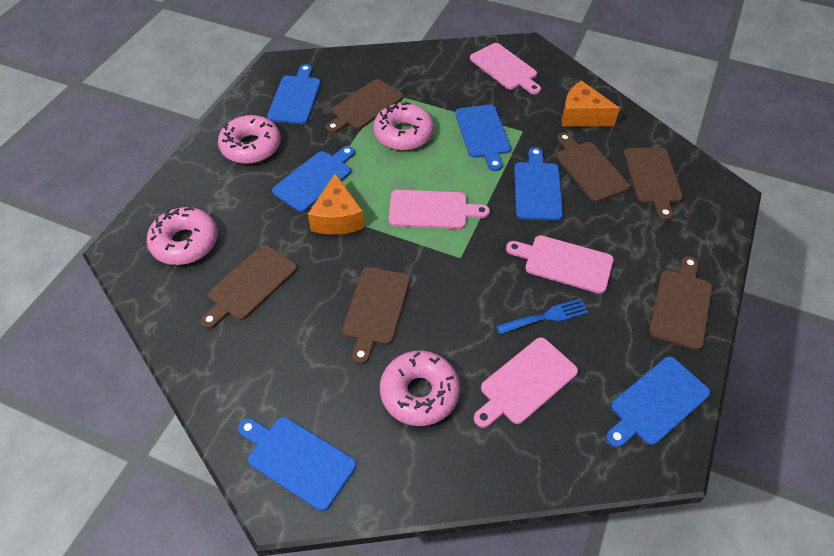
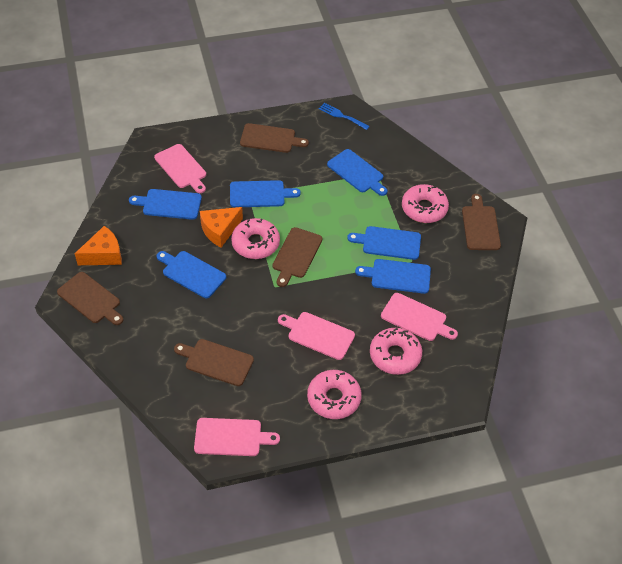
brown cutting board: [201,245,297,329] [326,79,403,133] [342,267,410,364] [556,133,630,202] [624,147,683,221] [649,256,712,350] = 6 -> [57,272,123,325] [174,339,254,386] [240,123,309,153] [272,227,322,287] [462,194,501,250] = 5

